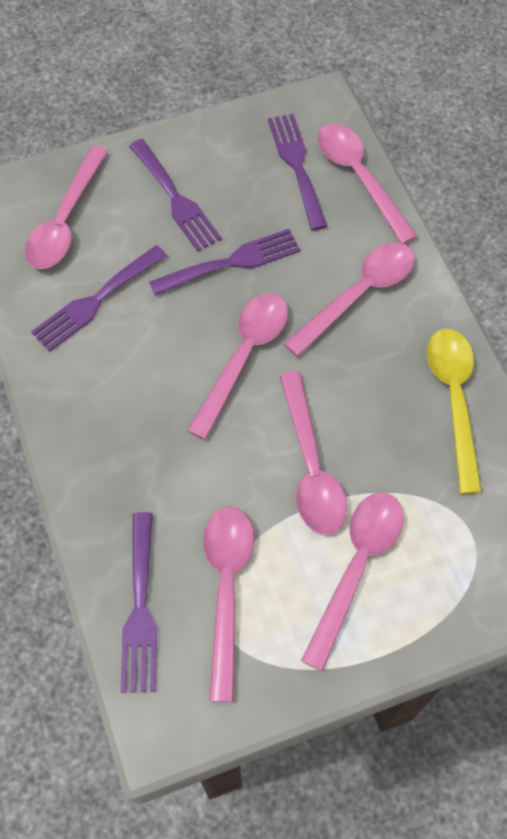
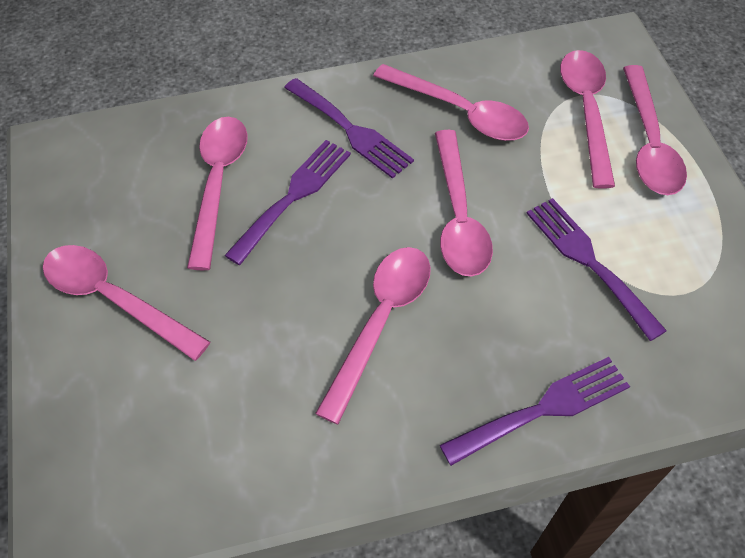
purple fork: [31,245,167,352] [120,512,157,693] [129,139,222,251] [149,229,300,296] [268,114,328,231] = 5 -> [224,140,351,265] [284,78,414,179] [440,357,630,466] [526,198,667,341] = 4
yellow spoon: [427,329,482,494] = 1 -> none = 0

